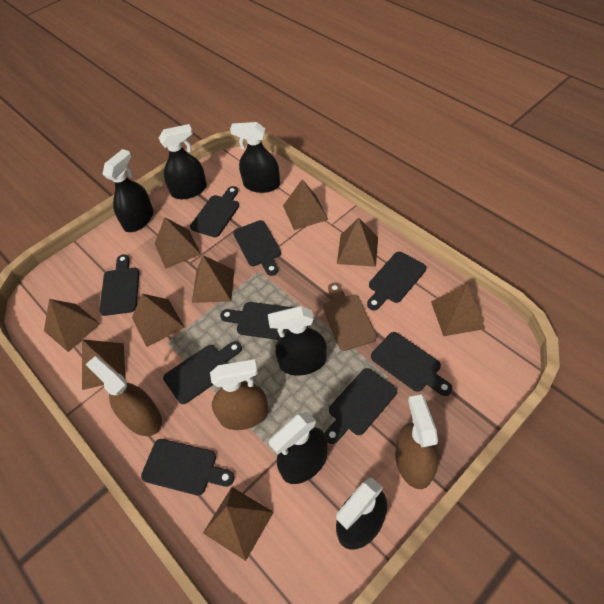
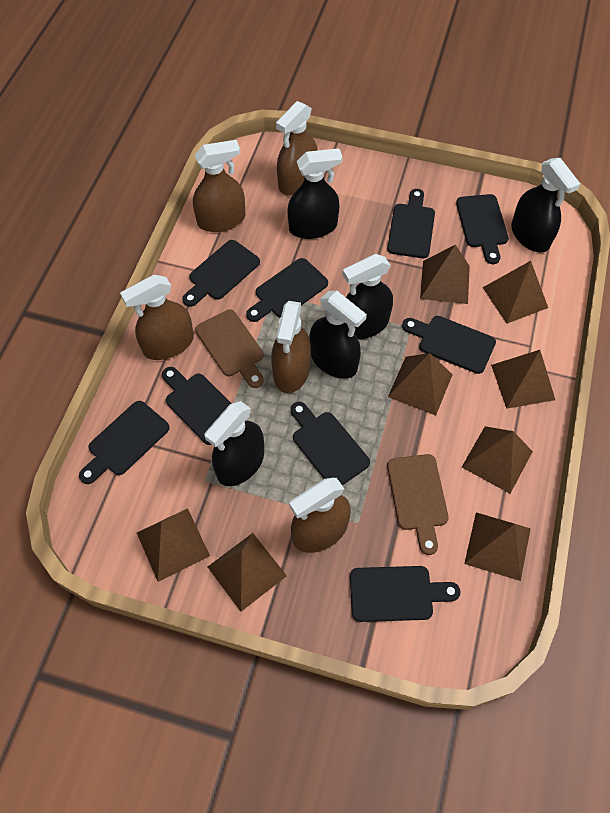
black spray bottle: [103,149,153,232] [159,124,207,199] [230,122,280,193] [268,306,327,376] [269,412,328,484] [336,478,387,550] = 6 -> [204,401,264,486] [287,148,342,239] [310,291,367,379] [343,254,393,340] [511,158,580,252] = 5
brown cutting board: [323,283,377,351] = 1 -> [195,309,264,388] [387,454,449,555] = 2
brown pyramid: [44,299,100,352] [82,339,126,390] [132,294,185,347] [155,217,201,269] [192,255,234,303] [203,487,274,561] [283,179,329,230] [337,218,378,267] [431,284,485,336] = 9 -> [137,508,210,582] [208,533,287,612] [388,353,453,415] [420,245,470,304] [462,426,533,494] [464,512,531,581] [483,261,548,324] [491,350,555,409] = 8
brown spray bottle: [86,356,162,436] [210,359,269,430] [395,394,439,489] = 3 -> [120,275,194,360] [193,140,245,232] [271,301,311,393] [276,101,318,195] [289,478,351,553] = 5

